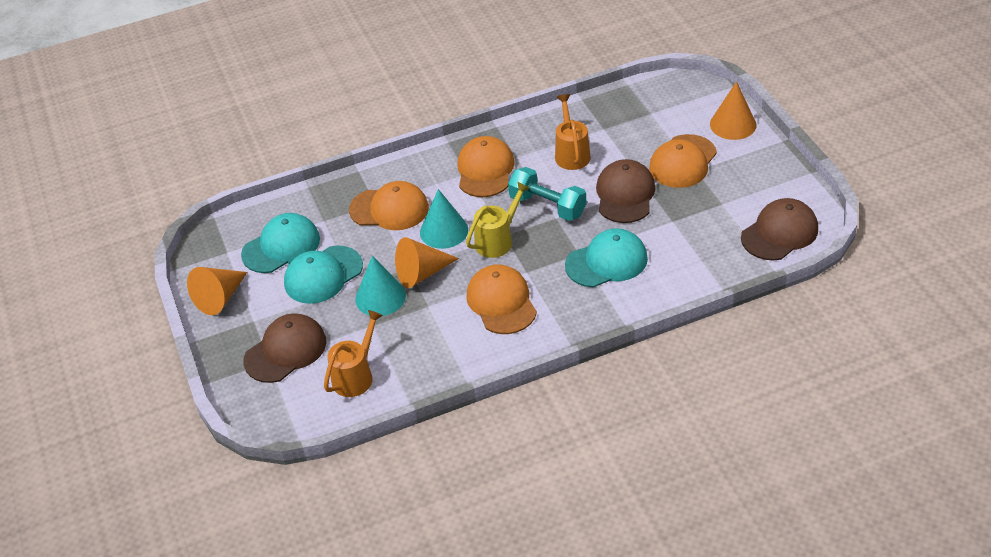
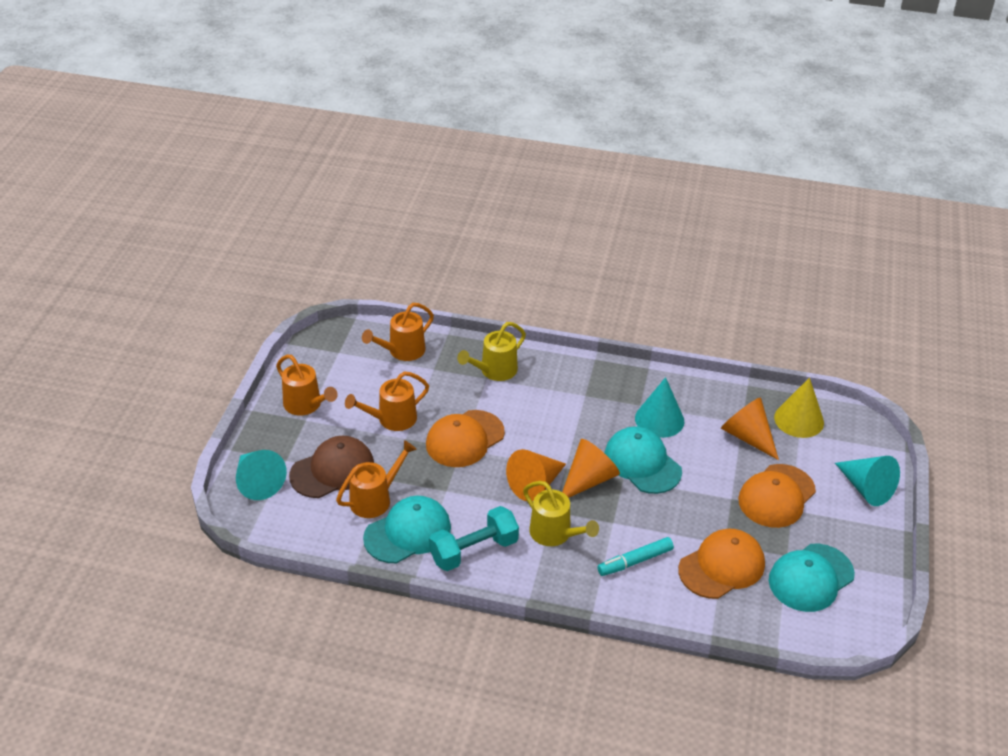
brown cap: [243,313,326,383] [596,159,655,223] [741,198,818,260] = 3 -> [289,435,374,498] = 1
orange cap: [349,181,429,230] [457,136,515,197] [466,264,537,334] [649,134,717,188] = 4 -> [426,410,505,467] [678,529,765,599] [738,464,816,528] = 3
orange watering can: [324,310,383,397] [555,94,591,170] = 2 -> [276,355,338,415] [336,440,417,518] [345,371,429,431] [362,303,434,361] = 4
turquoise cone: [355,255,406,316] [420,189,468,249] = 2 -> [236,450,287,500] [635,377,684,438] [835,456,900,506] = 3
turquoise marker: none = 0 -> [597,537,674,576] = 1
yellow cone: none = 0 -> [774,378,824,438] = 1
yellow watering can: [466,181,530,258] = 1 -> [457,322,526,381] [523,481,599,546] = 2

